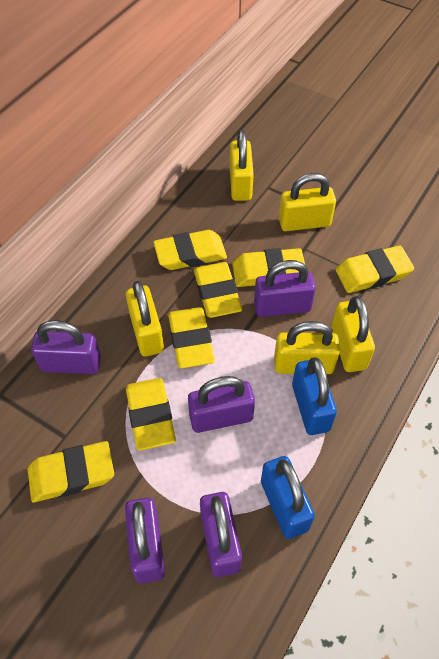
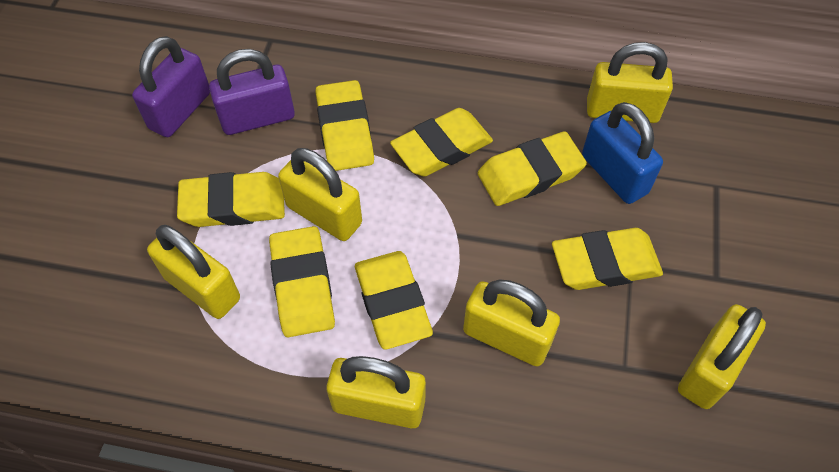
blue padlock: [261,456,315,539] [292,357,337,435] = 2 -> [582,102,663,204] = 1
purple padlock: [31,320,101,374] [125,498,165,583] [188,376,255,433] [200,492,242,577] [254,260,316,317] = 5 -> [132,36,210,137] [209,49,295,135] = 2
yellow padlock: [126,281,164,357] [230,130,254,201] [274,321,340,374] [279,173,336,231] [332,296,375,372] = 5 -> [147,225,240,319] [278,148,362,241] [326,356,426,428] [463,279,560,366] [587,42,673,123] [678,304,766,409] = 6

